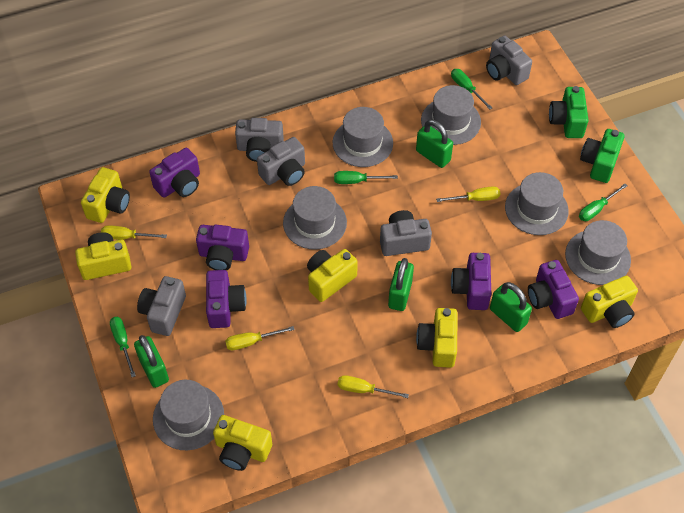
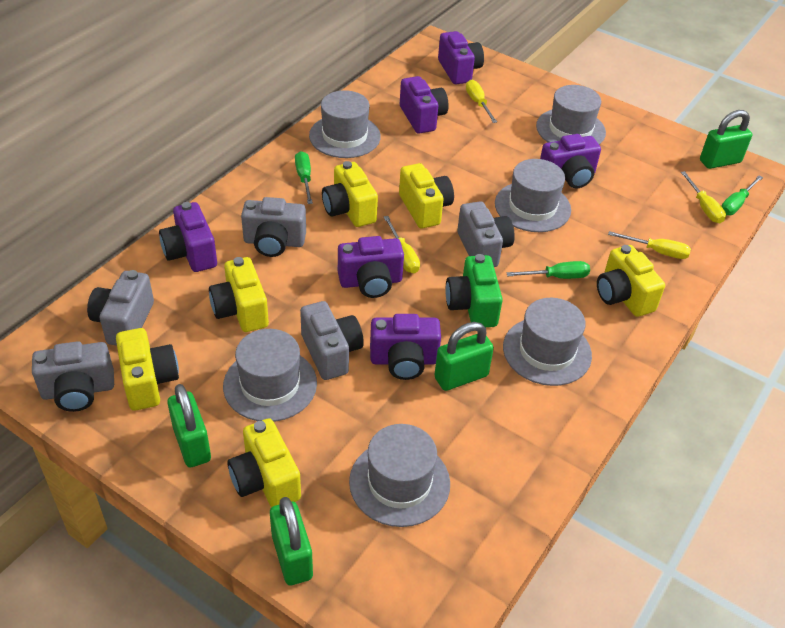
green camera: [549,86,589,138] [580,129,625,183] = 2 -> [445,254,503,327] = 1
green screwdriver: [110,317,136,377] [334,171,398,184] [451,69,492,110] [579,184,627,221] = 4 -> [295,151,313,204] [506,261,590,279] [722,175,763,216] = 3
purple camera: [149,148,200,198] [196,225,249,270] [206,270,247,328] [451,253,491,310] [528,260,579,319] = 5 -> [159,202,217,272] [338,236,404,298] [370,314,441,380] [400,76,449,134] [438,31,484,84] [540,134,601,188] = 6

